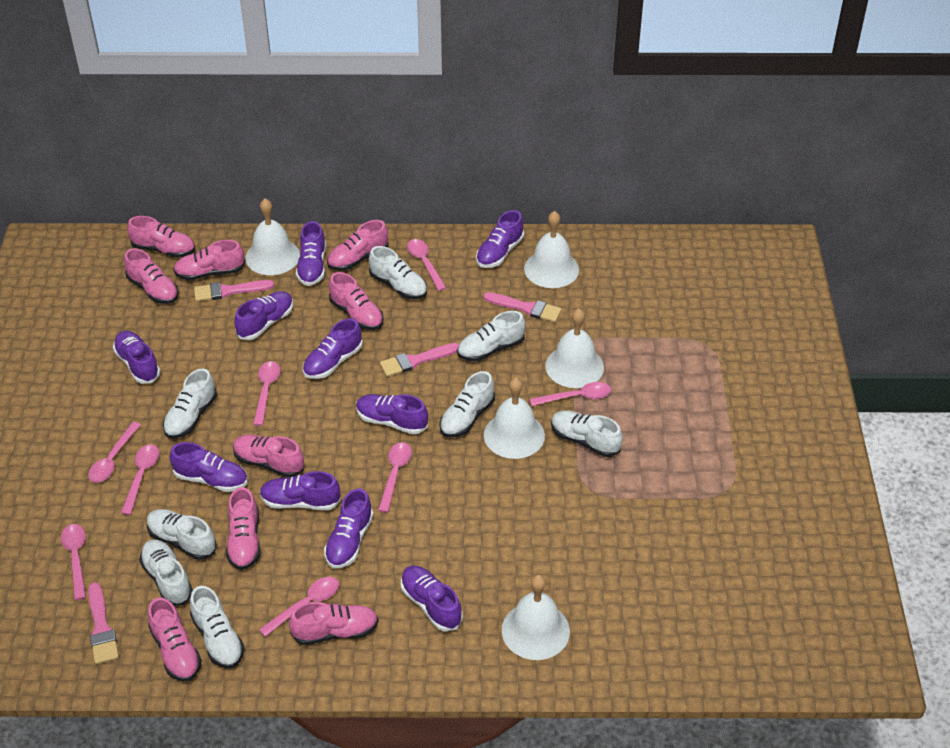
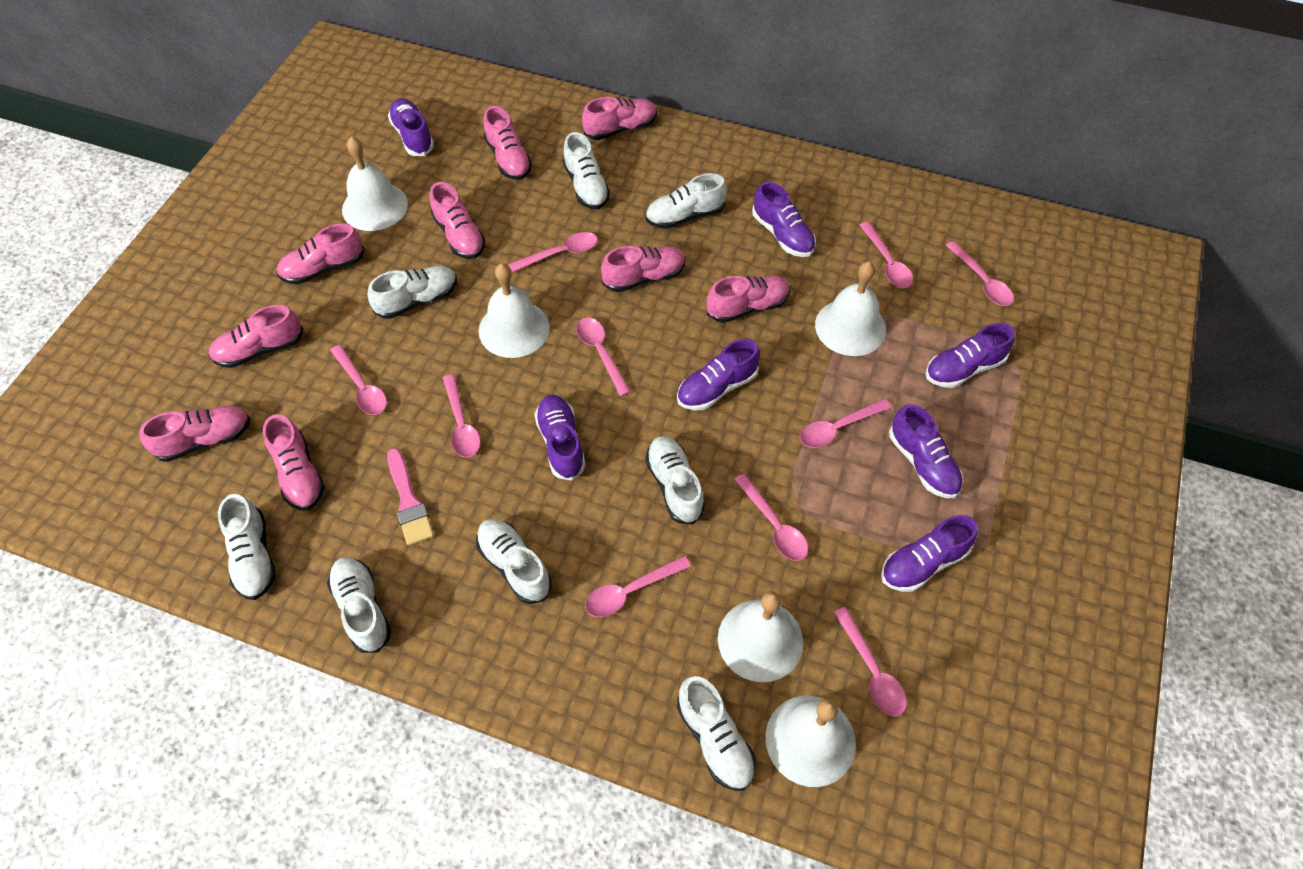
pink brush: [88,582,119,664] [194,280,274,301] [380,343,459,377] [483,292,562,322] = 4 -> [387,448,434,546] = 1
pink spoon: [61,524,86,600] [88,422,141,483] [121,444,159,515] [253,361,280,426] [259,577,339,637] [378,442,412,513] [407,239,446,291] [530,382,611,406] = 8 -> [330,345,387,415] [443,374,480,458] [508,232,598,272] [576,317,631,396] [585,556,691,617] [734,474,808,561] [800,399,891,448] [834,607,907,717] [860,222,913,288] [946,241,1014,306] = 10
purple shoe: [113,331,160,384] [170,442,248,492] [234,291,293,340] [260,471,341,510] [296,221,326,286] [303,318,363,379] [324,488,373,568] [356,394,428,434] [401,566,463,632] [476,210,524,268] = 10 -> [388,98,434,156] [534,395,586,481] [677,339,760,410] [752,182,816,257] [881,515,978,592] [889,404,963,498] [926,323,1015,388] = 7

